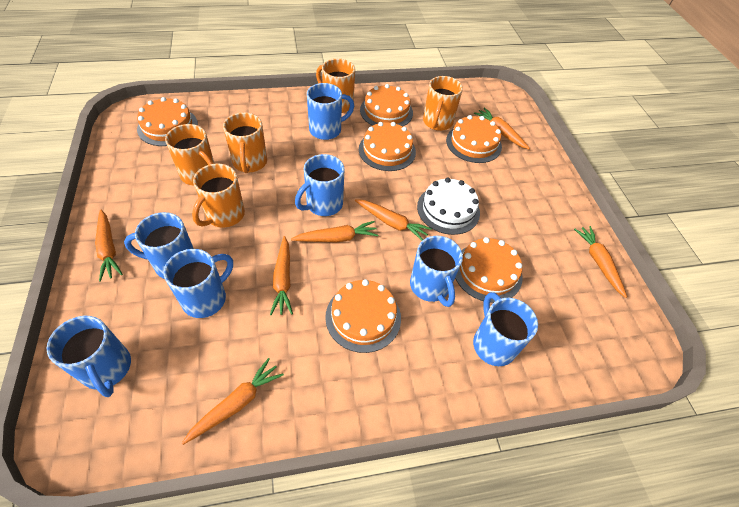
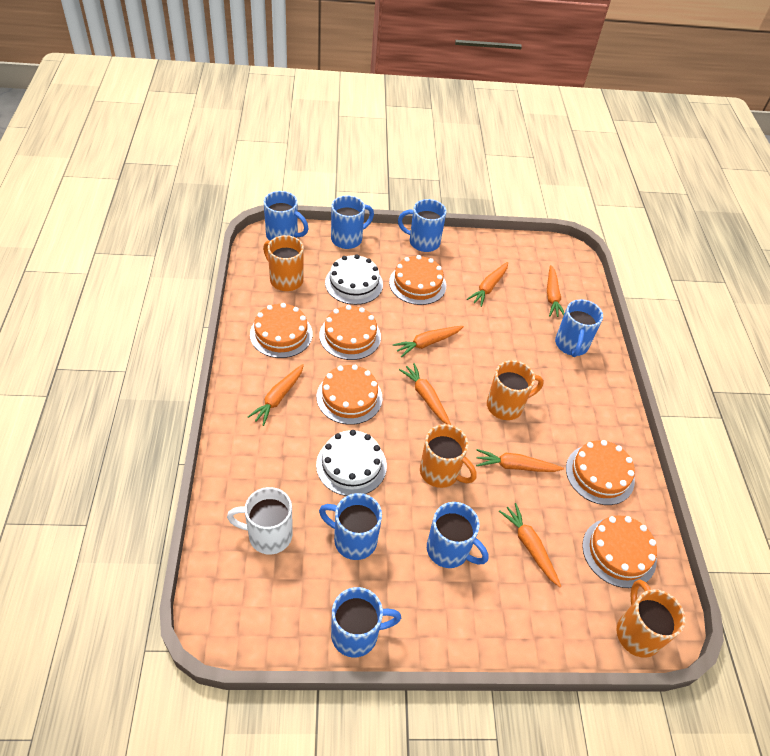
orange mug: [165,124,215,185] [192,164,245,228] [223,112,267,173] [316,59,355,113] [423,76,463,131] = 5 -> [263,235,304,291] [420,424,477,488] [487,360,544,420] [617,580,685,658] = 4
white cake: [417,178,480,235] = 1 -> [316,430,387,496] [325,254,383,305] = 2
white mug: none = 0 -> [227,487,293,555] = 1

